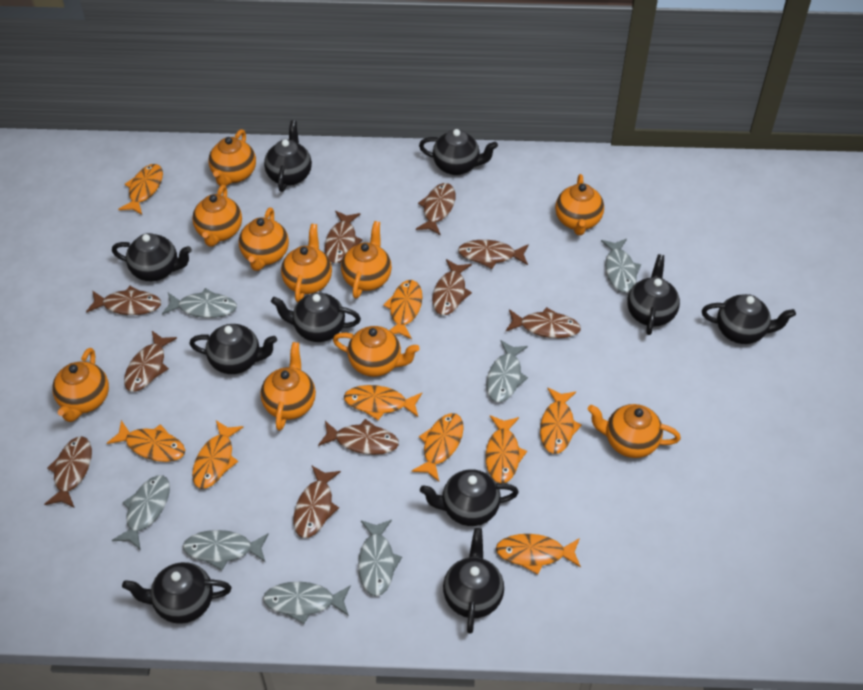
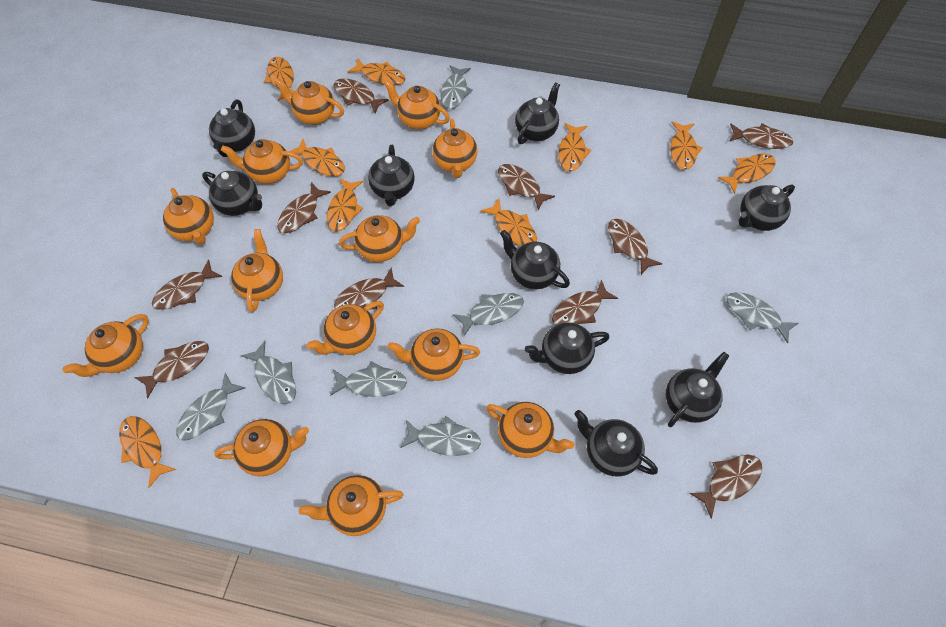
black teapot: [112,233,192,281] [122,562,231,624] [189,324,277,374] [264,120,312,192] [271,292,361,342] [419,129,498,175] [420,469,519,526] [443,528,504,634] [627,254,680,335] [702,294,796,344] = 10 -> [202,171,262,216] [209,99,255,157] [368,145,415,206] [500,230,570,289] [515,82,560,144] [525,322,609,374] [575,410,658,477] [666,352,729,427] [738,184,795,231] = 9
orange teapot: [52,348,109,422] [192,185,242,247] [209,129,256,186] [239,208,289,271] [260,342,316,431] [281,224,332,302] [333,326,420,377] [341,221,392,298] [555,174,604,235] [587,404,681,458] = 10 -> [62,314,149,377] [163,188,214,245] [215,419,309,476] [221,139,303,184] [231,229,283,312] [274,78,344,125] [299,475,404,536] [306,301,384,355] [339,215,420,262] [383,80,450,129] [388,328,480,381] [432,119,477,178] [486,402,574,458] = 13

